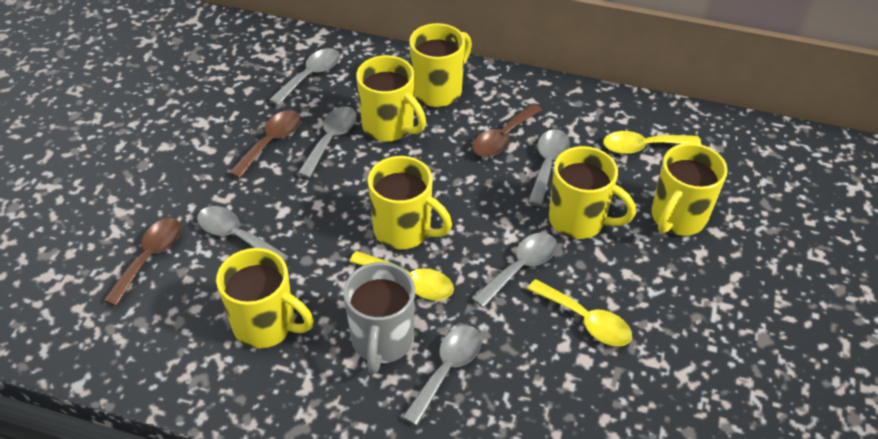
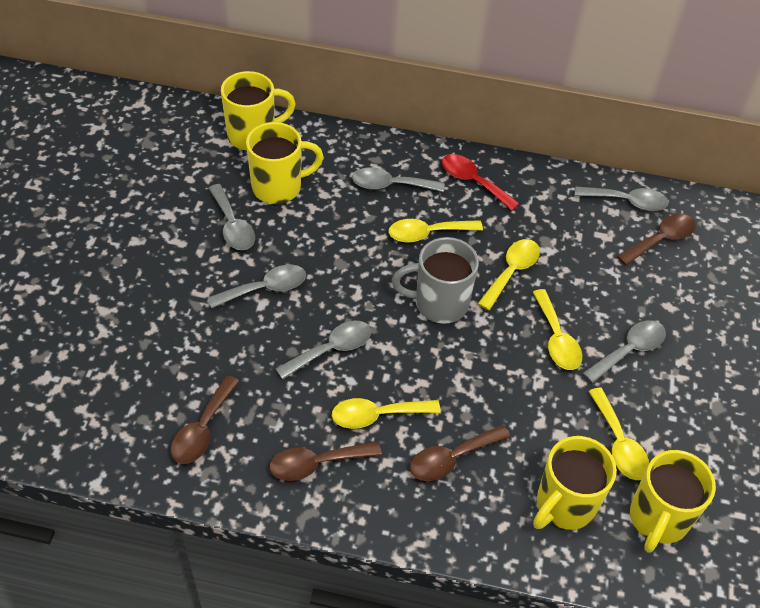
brown spoon: [103,218,182,306] [229,110,301,179] [473,104,542,157] = 3 -> [170,375,239,464] [269,442,382,481] [410,425,510,481] [617,214,696,265] = 4
red spoon: none = 0 -> [442,154,520,211] = 1
yellow mug: [216,248,314,348] [356,55,426,142] [368,156,452,249] [409,23,472,107] [549,146,636,239] [651,143,728,236] = 6 -> [221,71,295,151] [246,122,324,204] [533,436,617,530] [630,450,716,553] = 4
yellow spoon: [349,251,454,300] [527,279,632,346] [603,131,701,154] = 3 -> [332,398,441,429] [389,219,483,243] [477,239,540,310] [532,289,582,370] [588,388,649,480] = 5

